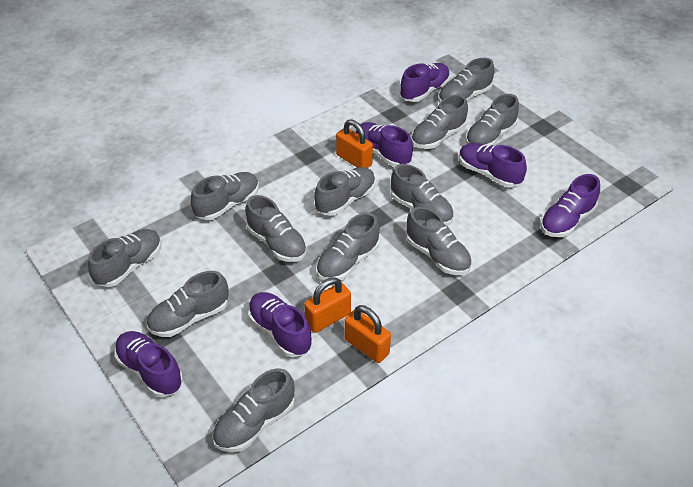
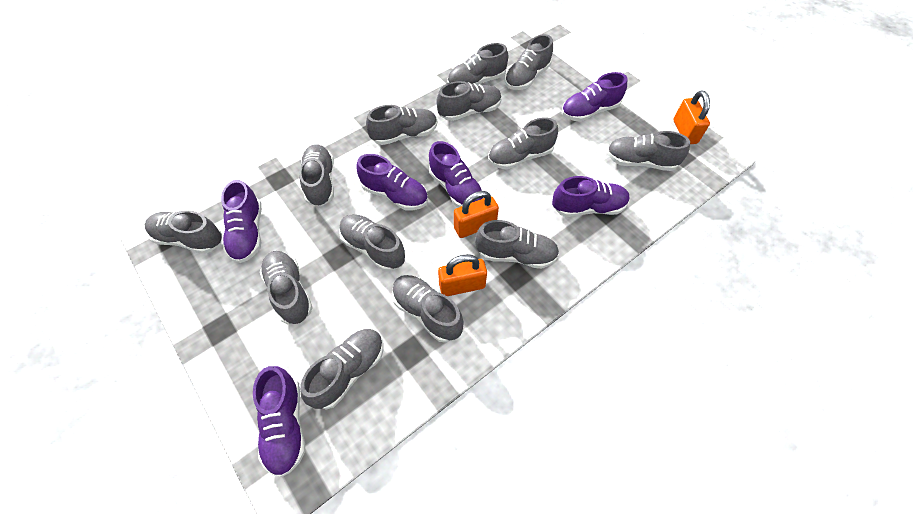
grey shoe: [88,229,161,287] [147,271,229,337] [191,172,259,220] [212,368,295,452] [245,195,307,262] [314,167,375,216] [316,213,380,281] [391,164,454,226] [406,207,472,275] [411,95,468,149] [438,58,494,103] [465,94,519,146] = 12 -> [145,210,222,254] [260,251,313,324] [299,144,334,207] [300,329,384,409] [339,214,405,271] [366,105,437,145] [392,275,464,343] [436,81,502,121] [447,43,508,85] [475,220,559,269] [488,117,558,170] [505,34,553,90] [607,131,690,171] = 13

